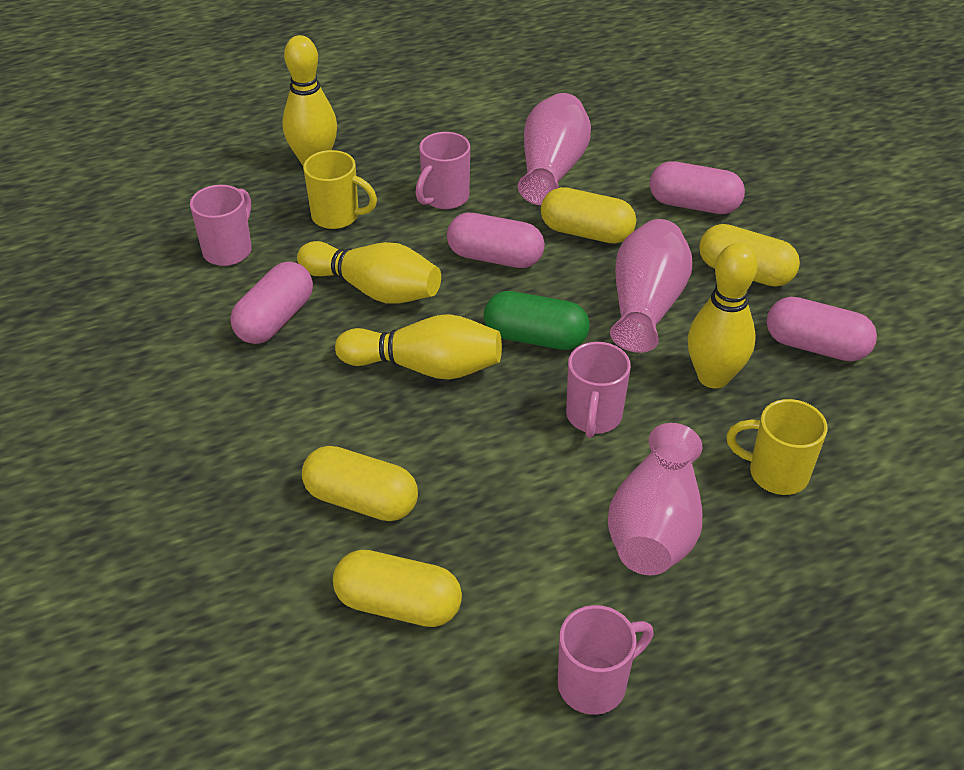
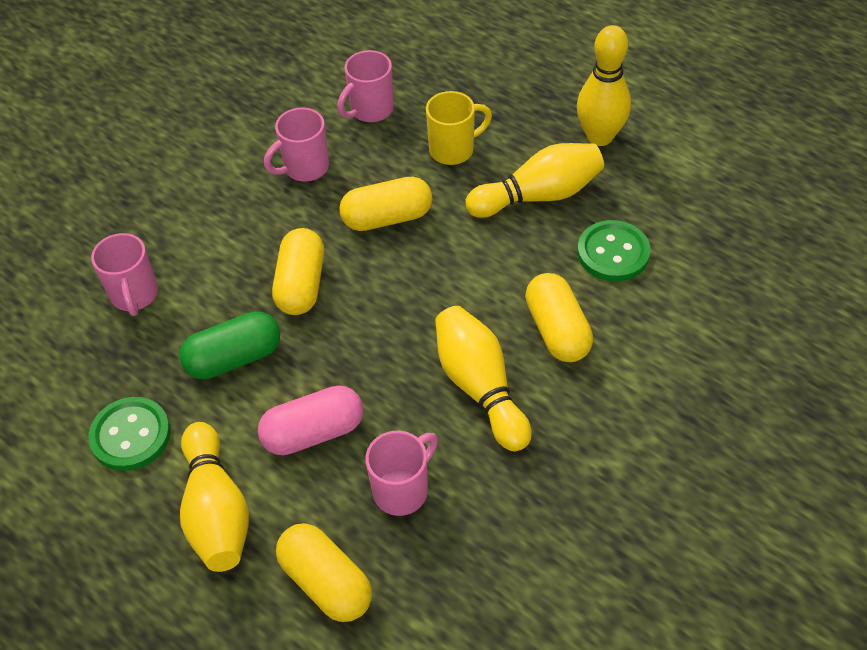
green button: none = 0 -> [88,397,171,471] [577,220,650,281] = 2
pink capsule: [230,262,313,344] [447,213,545,268] [650,161,745,214] [767,297,877,362] = 4 -> [258,385,364,455] = 1
pink vase: [518,93,591,206] [608,423,702,575] [610,219,692,353] = 3 -> none = 0
yellow mug: [303,150,377,229] [726,399,827,495] = 2 -> [426,91,492,165] = 1

